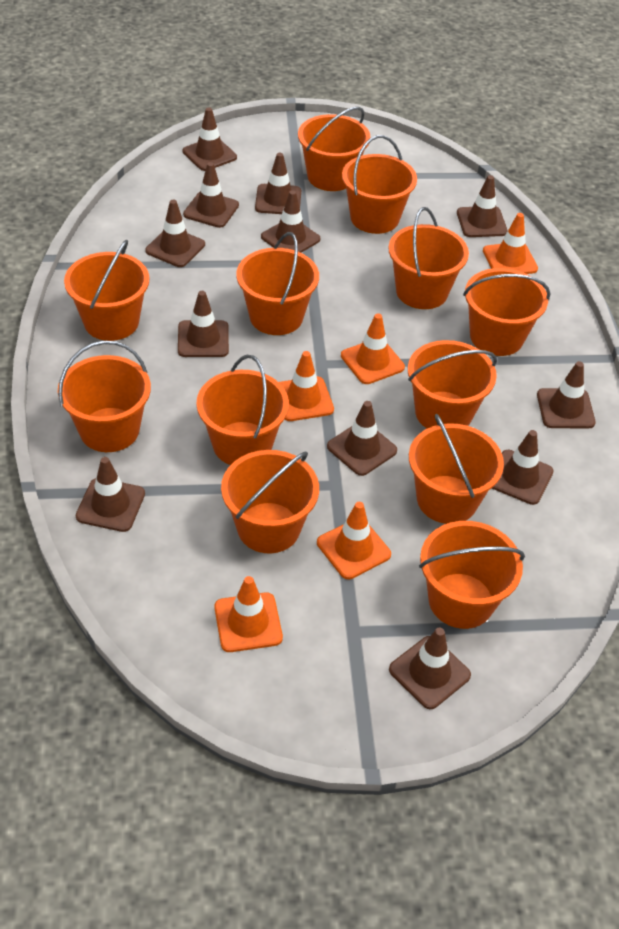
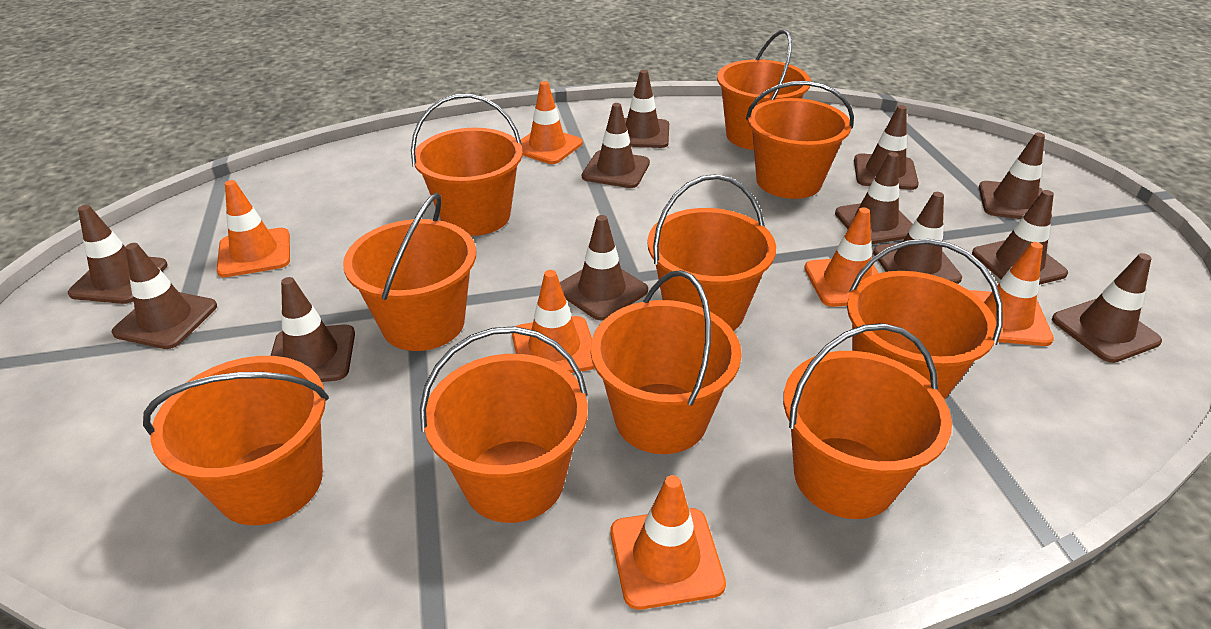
orange bucket: [58,340,151,452] [64,240,149,341] [196,355,289,465] [221,450,319,553] [236,232,319,335] [298,107,371,191] [342,135,417,234] [388,207,469,309] [408,340,497,428] [409,414,504,524] [419,521,525,629] [463,268,550,356] = 12 -> [143,356,329,525] [343,193,476,351] [411,94,523,236] [420,326,588,523] [591,270,742,454] [647,174,776,331] [717,30,811,150] [746,81,854,199] [783,323,952,519] [847,239,1003,399] = 10
orange traffic cone: [214,576,283,652] [279,351,334,421] [317,502,391,579] [341,314,405,384] [483,213,538,274] = 5 -> [217,180,290,277] [512,270,595,373] [521,81,583,164] [610,475,726,610] [804,207,879,307] [969,242,1054,346] = 6

